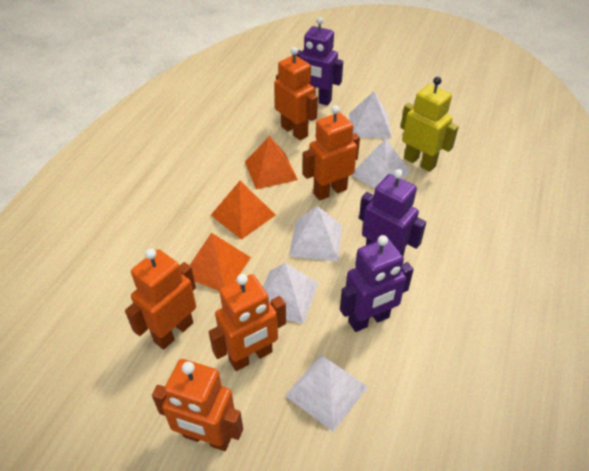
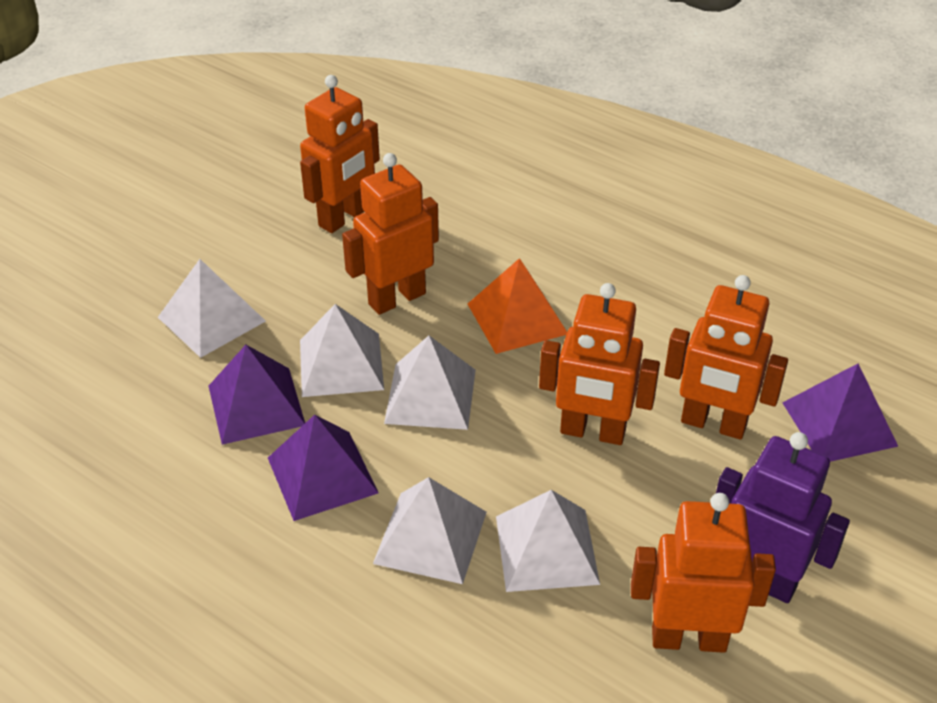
orange pyramid: [190,233,251,291] [211,181,275,240] [245,136,298,189] = 3 -> [468,258,567,354] = 1
purple pyramid: none = 0 -> [209,345,305,445] [268,415,379,521] [783,364,898,462] = 3
purple robot: [292,17,343,106] [340,235,414,332] [359,169,426,256] = 3 -> [716,432,850,603] = 1
yellow robot: [401,77,459,172] = 1 -> none = 0

